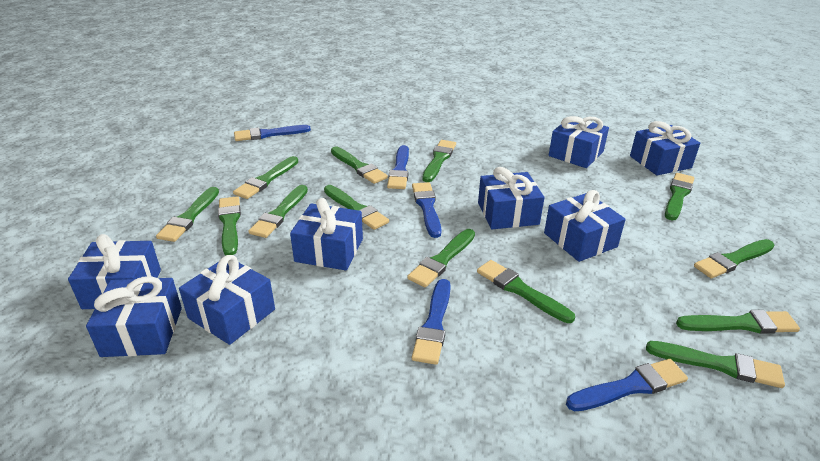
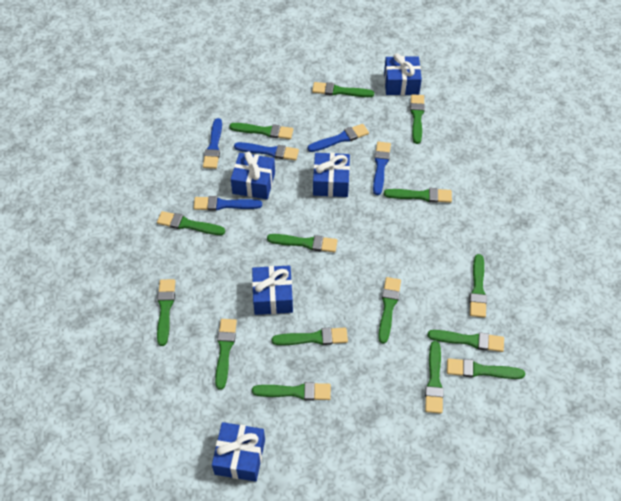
blue gift: [68,234,161,309] [86,276,182,357] [179,255,275,345] [290,198,363,270] [478,167,545,229] [544,190,626,262] [549,116,609,168] [630,121,700,176] = 8 -> [212,422,265,482] [231,152,275,199] [252,265,293,315] [313,153,350,197] [384,53,422,95] = 5
green brush: [156,187,219,242] [218,196,241,255] [233,156,298,199] [249,185,308,238] [324,185,389,230] [331,147,388,184] [407,229,475,287] [422,140,456,182] [477,260,575,323] [646,341,785,388] [665,173,695,220] [676,310,800,334] [694,239,775,279] = 13 -> [157,211,225,235] [157,279,175,346] [215,319,237,390] [229,123,293,139] [252,382,331,401] [267,234,337,252] [272,327,348,345] [312,82,374,97] [378,277,401,344] [384,188,452,203] [410,94,425,144] [425,341,444,414] [427,330,504,352] [447,358,525,379] [469,254,487,318] = 15

